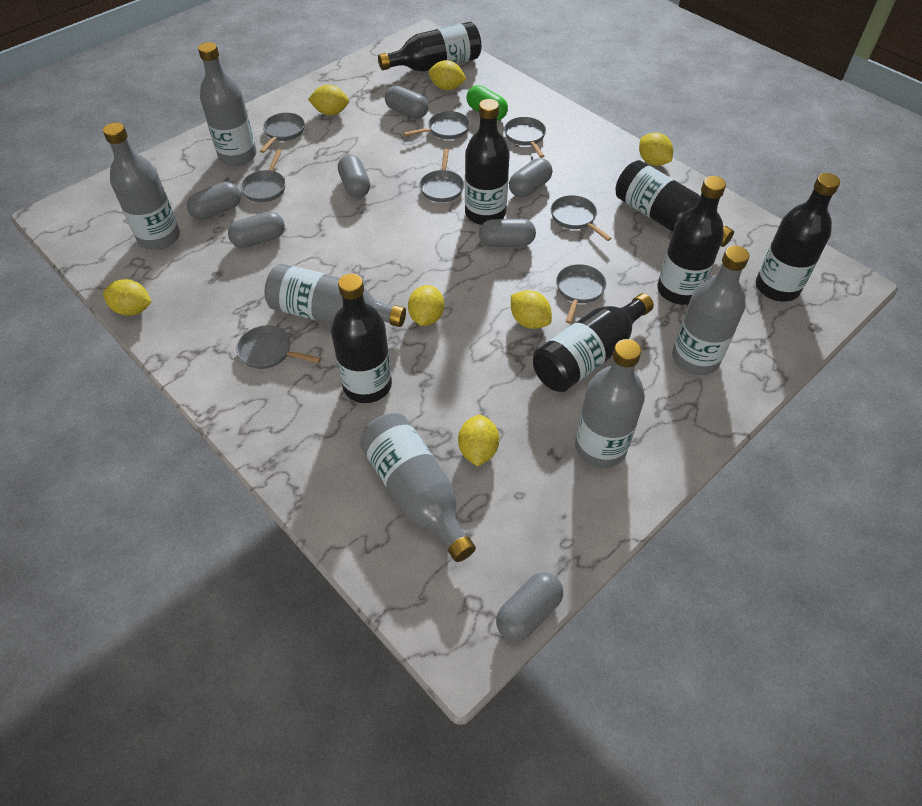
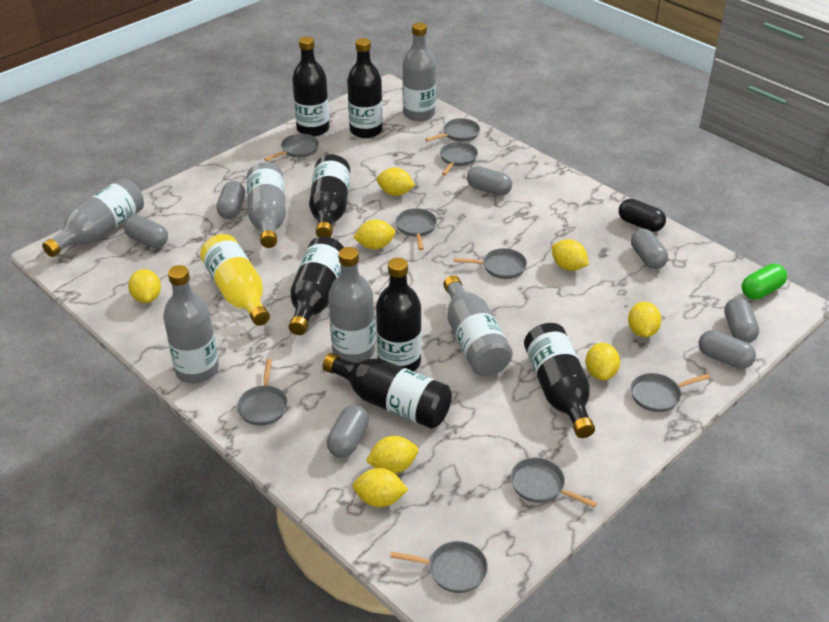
black capsule: none = 0 -> [619,199,666,232] = 1
grey pan: [236,325,321,369] [240,149,286,203] [260,113,305,153] [404,111,470,139] [419,149,464,202] [504,117,546,158] [551,195,612,241] [556,264,606,324] = 8 -> [237,359,288,426] [264,134,319,161] [390,541,488,593] [395,208,437,250] [425,118,480,142] [440,142,478,176] [454,248,527,279] [511,458,597,508] [631,373,710,412] = 9
yellow bottle: none = 0 -> [200,234,270,326] = 1
yellow lemon: [103,279,152,316] [308,85,349,115] [408,285,444,326] [429,60,466,90] [458,415,499,466] [511,290,552,329] [639,132,673,166] = 7 -> [128,269,161,303] [353,219,395,249] [353,468,408,507] [366,436,418,474] [377,168,415,196] [552,239,589,271] [585,343,620,380] [628,302,662,337] = 8

